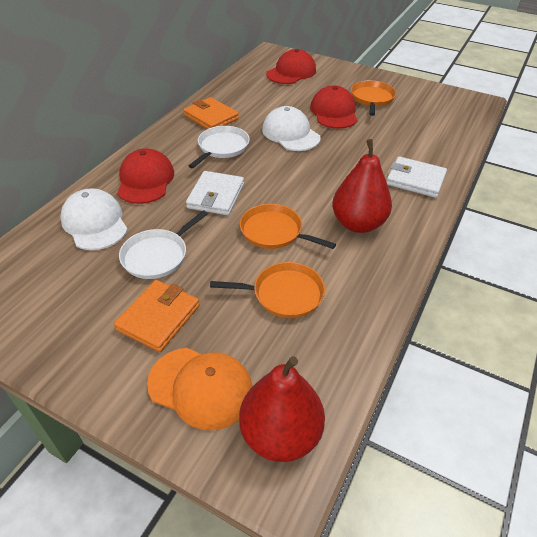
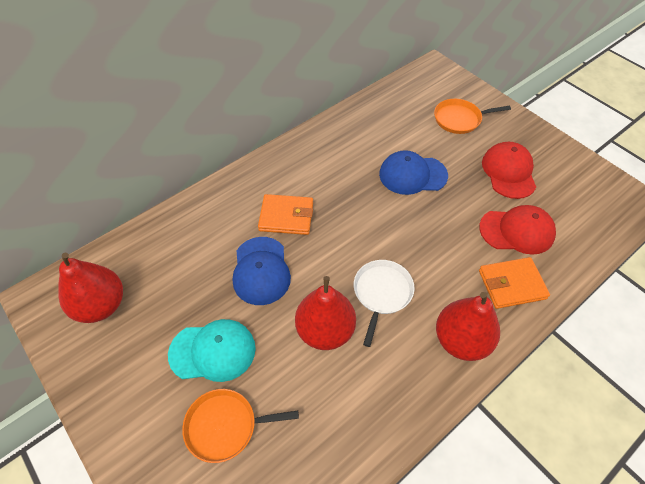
blue cap: none = 0 -> [233,237,291,305] [379,150,448,195] = 2
orange cap: [147,348,253,430] = 1 -> none = 0
orange pan: [210,262,325,318] [240,204,336,249] [351,80,396,116] = 3 -> [182,389,299,463] [434,99,511,134] = 2
red cap: [117,148,174,204] [266,49,316,84] [310,85,358,129] = 3 -> [479,205,556,255] [482,142,536,199] = 2
red pear: [239,356,325,462] [332,139,392,233] = 2 -> [58,253,123,323] [295,276,356,350] [436,292,500,361] = 3
turquoise cap: none = 0 -> [168,319,256,382] = 1
white cap: [60,188,128,250] [262,106,320,151] = 2 -> none = 0
white pan: [119,210,208,279] [189,126,250,168] = 2 -> [354,260,414,347] = 1
white wallet: [186,171,244,215] [387,156,447,198] = 2 -> none = 0

